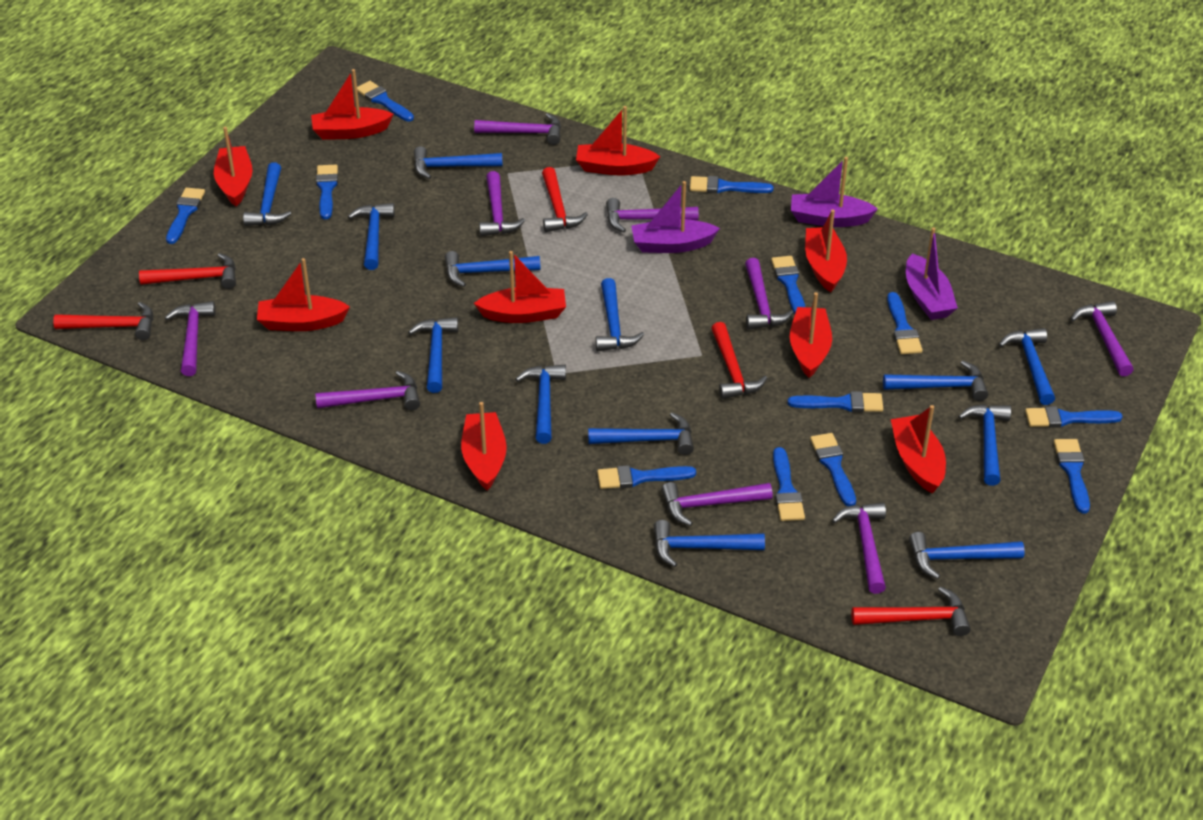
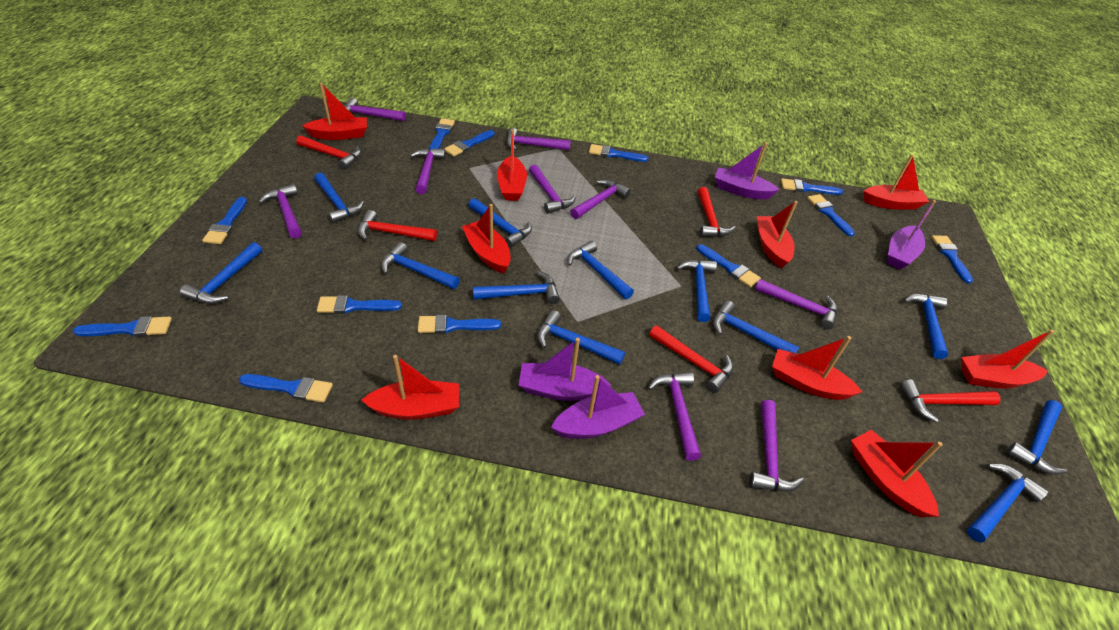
blue hammer: [243,162,291,226] [348,203,395,270] [408,317,458,393] [414,146,503,179] [445,251,541,287] [515,365,566,444] [588,412,694,455] [595,278,644,351] [654,520,765,567] [883,360,988,401] [909,532,1025,579] [958,404,1011,486] [999,328,1055,405] = 13 -> [180,242,262,304] [314,173,364,224] [381,242,460,289] [468,198,532,248] [473,271,560,304] [537,310,625,365] [567,241,634,299] [677,260,717,322] [713,300,799,353] [904,294,948,359] [967,464,1049,542] [1006,400,1067,475] = 12
purple boat: [631,181,720,253] [791,157,878,227] [906,227,958,320] = 3 -> [518,338,611,401] [551,375,645,439] [715,142,779,199] [887,200,936,269] = 4

